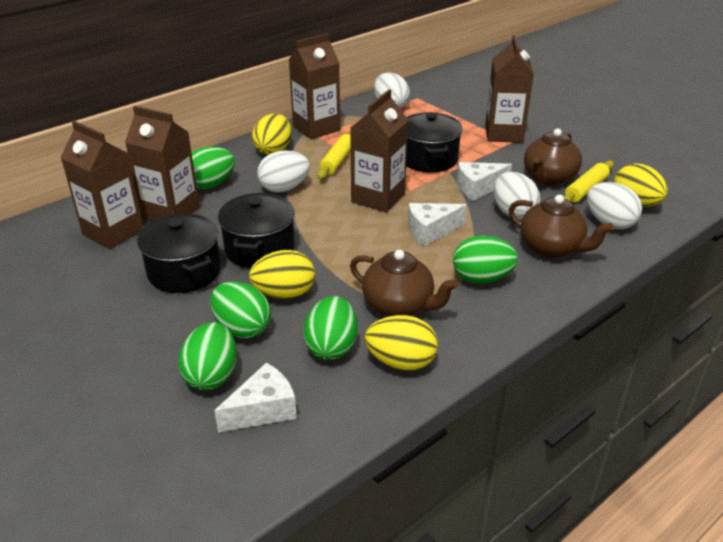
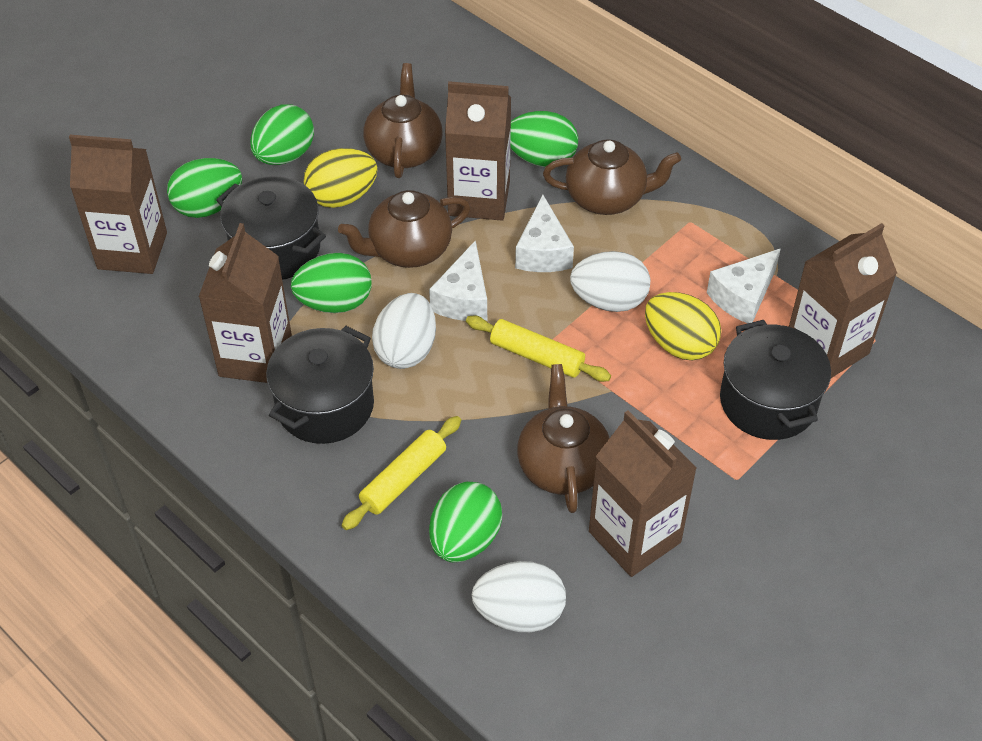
brown teapot: [350,250,458,317] [509,195,614,258] [524,128,582,185] = 3 -> [338,190,471,268] [363,63,443,178] [517,364,609,513] [543,139,681,215] = 4
white egg: [257,150,310,193] [374,73,410,108] [494,172,540,219] [587,182,642,229] = 4 -> [372,293,436,369] [472,561,566,632] [570,251,650,312] = 3
yellow egg: [249,250,315,299] [252,114,291,155] [365,315,438,371] [614,163,668,207] = 4 -> [304,148,378,208] [645,292,721,361] = 2

